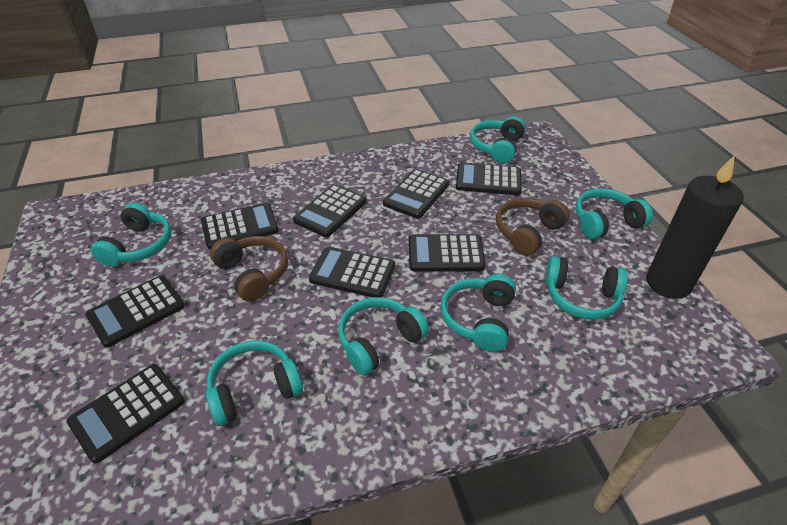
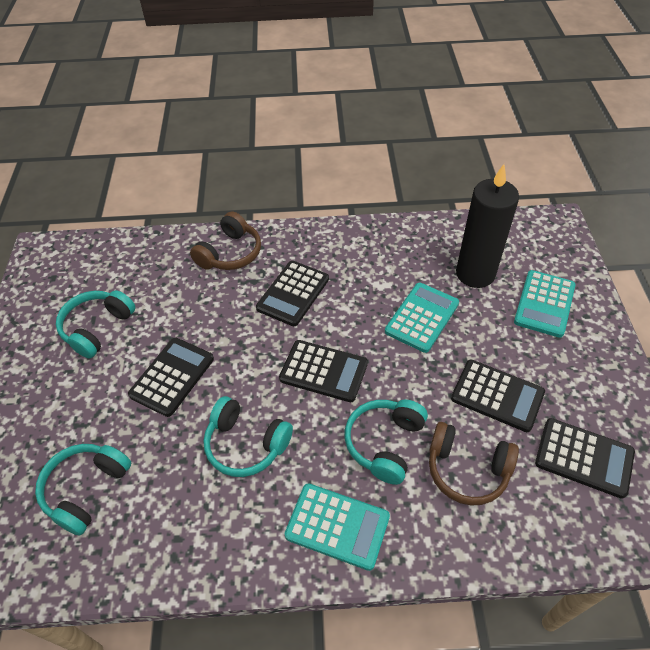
black calculator: [66,364,185,464] [85,275,185,348] [201,203,279,249] [293,184,367,237] [309,247,395,297] [383,169,449,219] [409,234,486,271] [456,162,522,195] = 8 -> [128,338,214,417] [256,261,329,326] [279,340,368,402] [451,360,545,432] [535,418,635,499] = 5
turquoise calculator: none = 0 -> [285,483,390,571] [385,283,459,353] [514,270,576,338] = 3
turquoise headphones: [91,203,172,267] [206,340,303,426] [338,297,429,375] [440,274,516,352] [470,116,525,163] [545,256,628,320] [575,188,653,240] = 7 -> [35,444,132,536] [56,290,136,359] [203,396,293,477] [345,400,428,485] = 4

